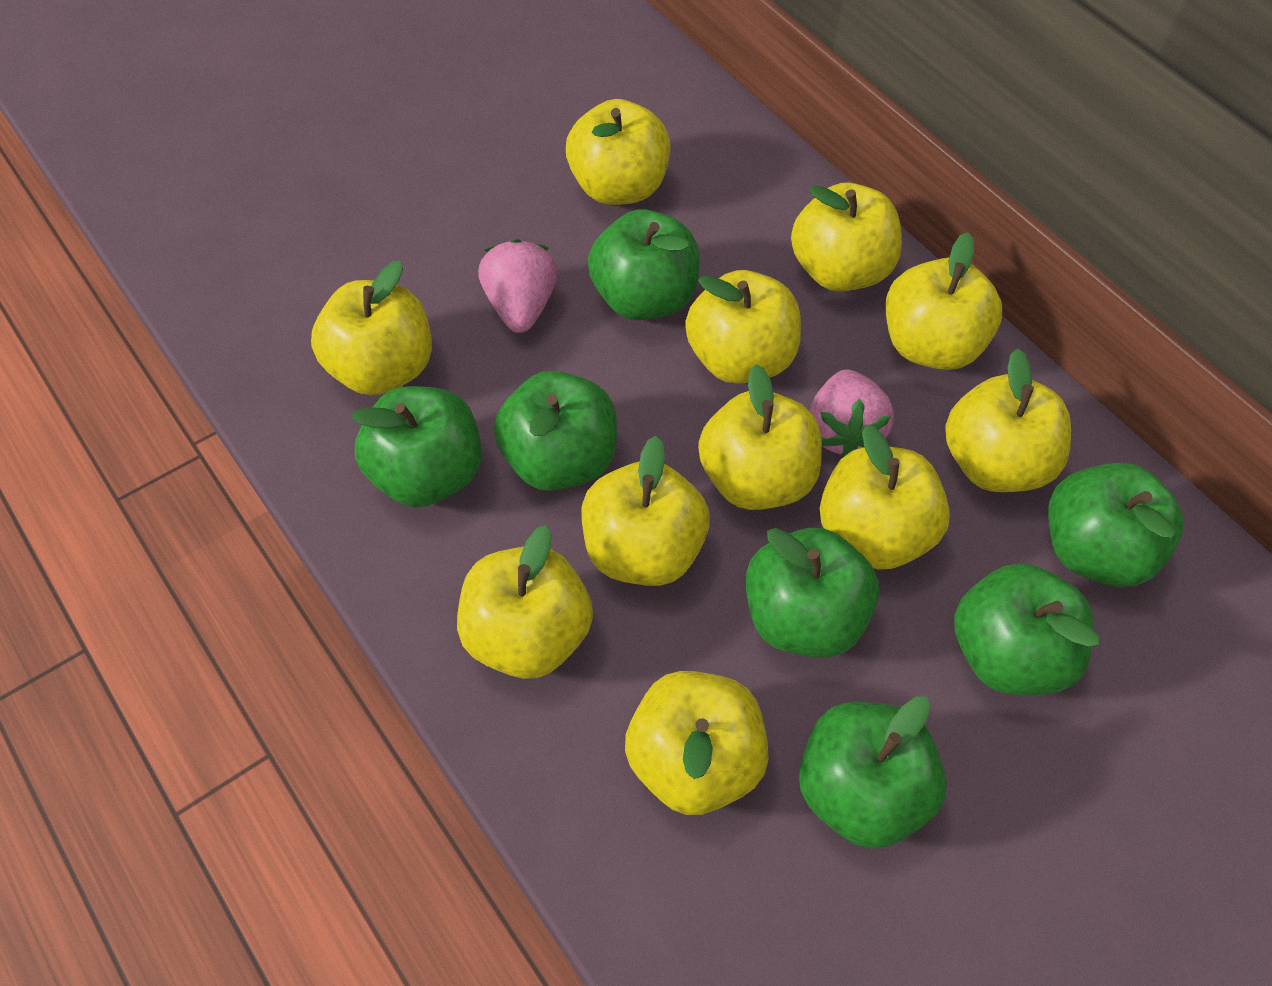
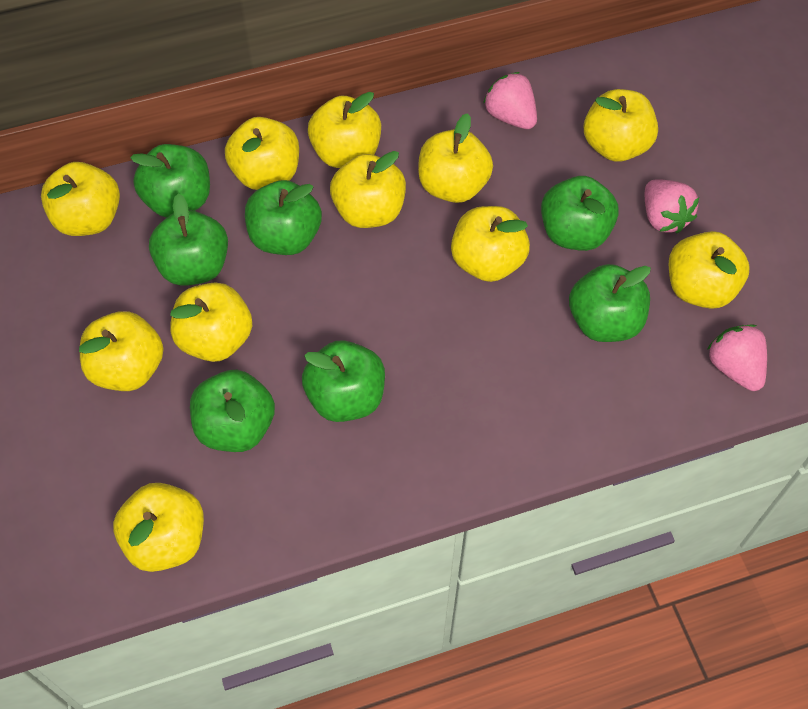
pink strawberry: [478,239,558,333] [809,369,894,457] = 2 -> [483,72,537,129] [645,179,699,234] [707,324,767,391] = 3

